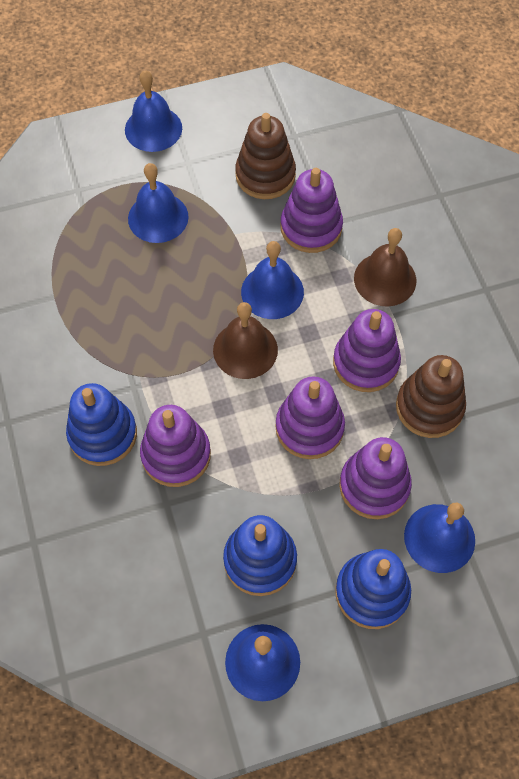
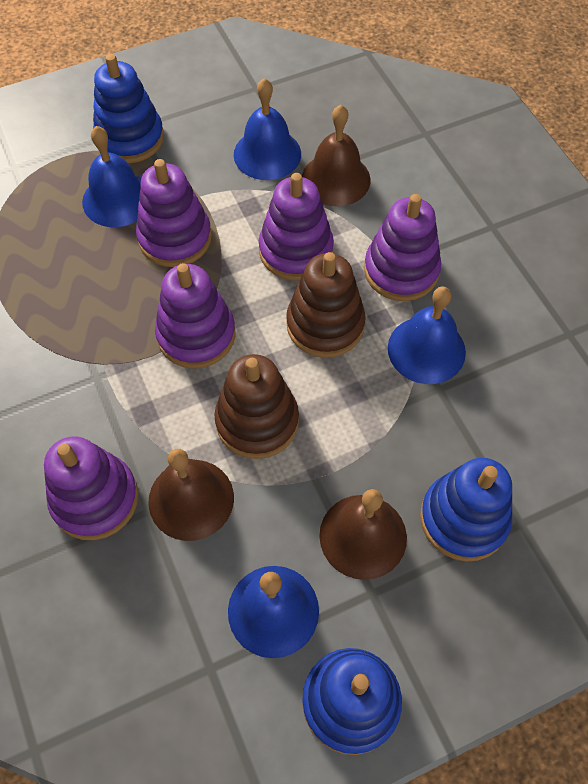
blue bell: [125,70,182,152] [128,163,189,243] [225,624,300,701] [241,241,304,319] [404,503,475,573] = 5 -> [82,126,141,227] [228,566,319,658] [234,78,301,180] [388,287,466,384] = 4
brown bell: [213,302,278,379] [354,228,416,306] = 2 -> [148,449,234,541] [302,105,371,207] [319,489,407,580] = 3

